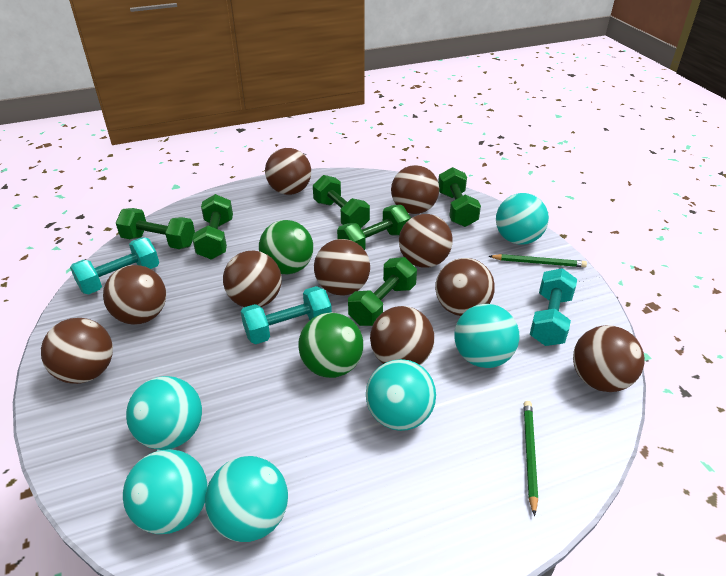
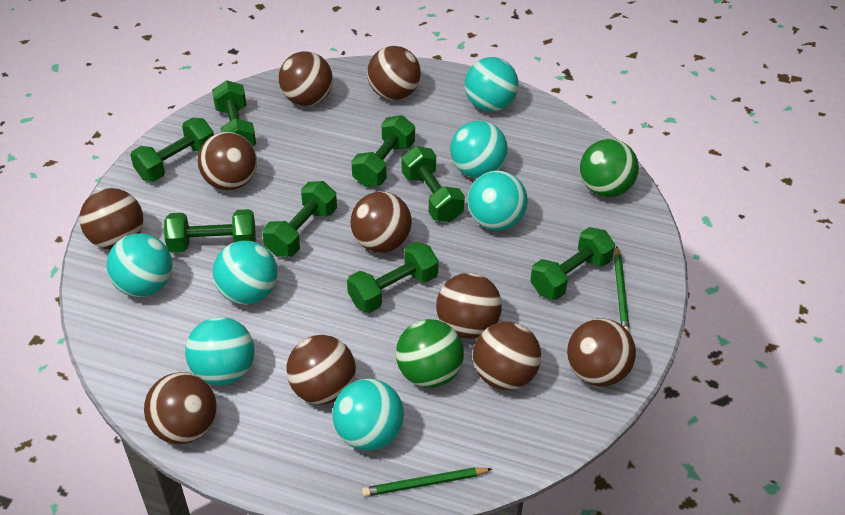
green dumbbell: [116,208,195,249] [192,194,233,259] [313,175,370,228] [337,205,411,250] [348,257,417,326] [438,167,481,227] = 6 -> [130,117,214,182] [164,209,256,252] [212,80,256,146] [262,181,337,257] [347,242,439,313] [351,115,415,187] [402,146,465,222] [530,227,615,300] = 8
turquoise ball: [123,449,208,534] [126,376,202,450] [205,456,288,542] [366,359,436,431] [454,304,519,368] [496,193,549,245] = 6 -> [106,233,173,297] [185,317,255,386] [213,241,277,305] [332,379,404,451] [450,121,508,178] [465,57,519,112] [467,170,528,231] = 7
turquoise dumbbell: [70,237,159,294] [241,286,332,344] [530,268,577,346] = 3 -> none = 0

